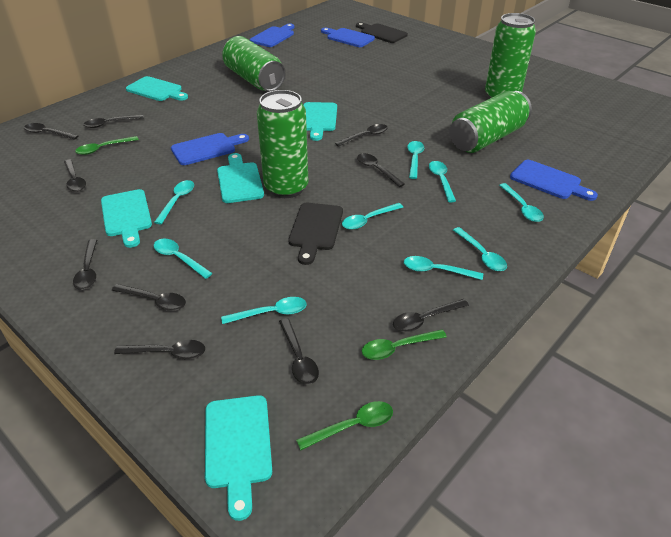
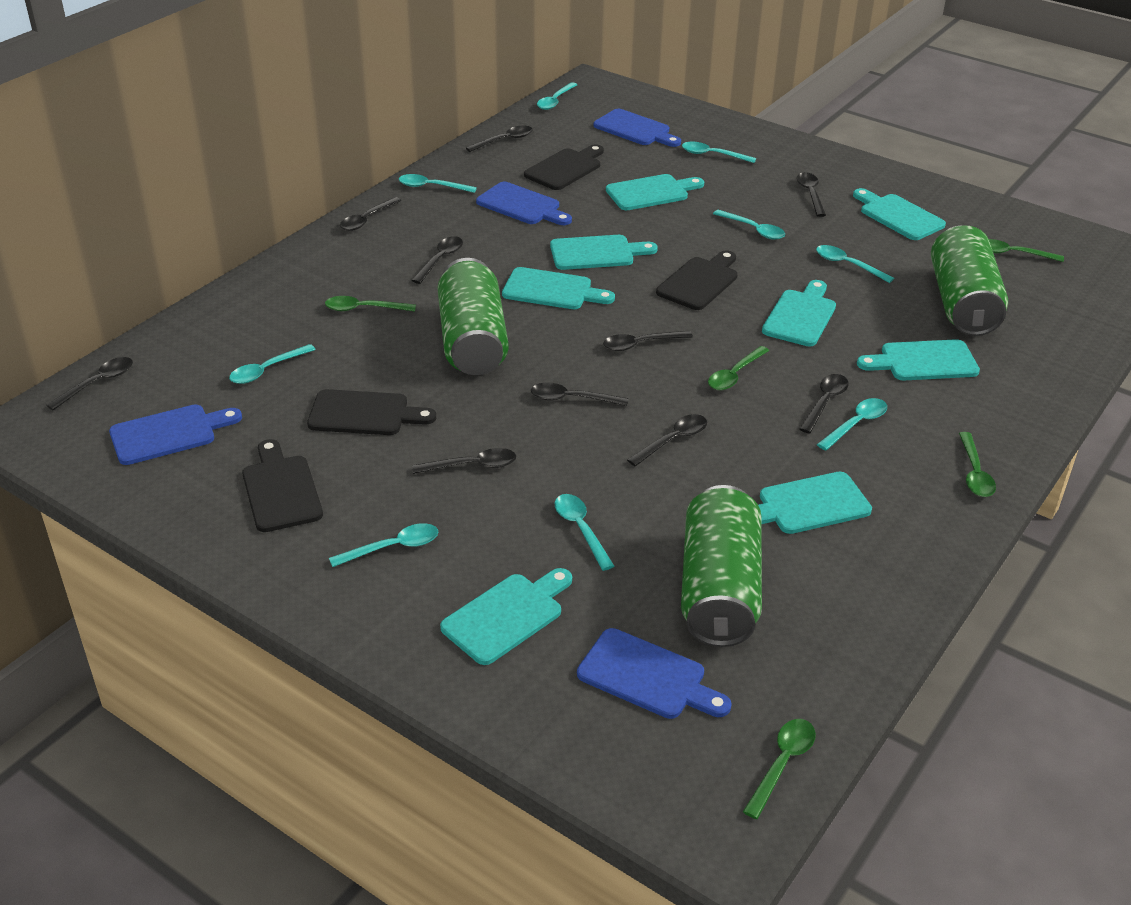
black cutting board: [288,203,343,265] [356,22,408,43] = 2 -> [242,439,323,532] [307,389,436,435] [524,144,604,190] [656,250,738,310] = 4
green can: [222,36,285,91] [257,90,308,198] [450,91,532,153] [485,13,536,99] = 4 -> [438,258,509,375] [681,485,762,647] [931,225,1008,336] = 3
green spoon: [75,136,139,155] [296,401,393,450] [362,329,447,360] = 3 -> [325,296,416,312] [708,346,769,390] [743,719,816,819] [959,432,996,497] [989,239,1064,262] = 5
turquoise cutting board: [101,189,152,248] [126,76,188,101] [205,395,272,521] [217,153,264,203] [303,102,337,141] = 5 -> [440,568,572,665] [502,267,615,309] [550,235,658,270] [606,174,704,210] [758,472,872,534] [762,280,836,347] [853,188,946,240] [857,339,980,380] = 8

